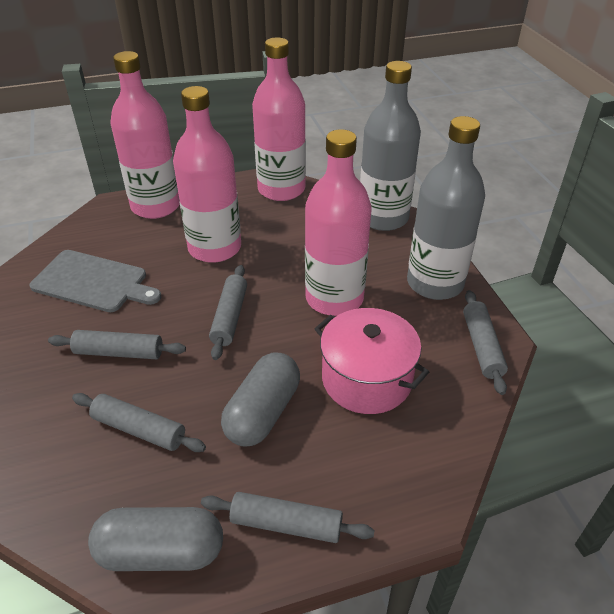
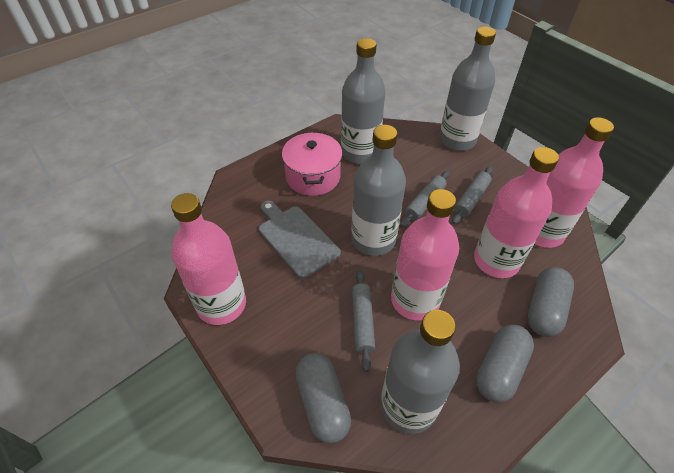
grey bottle: [360,61,421,231] [407,116,485,300] = 2 -> [341,38,386,164] [351,125,406,256] [381,310,460,434] [439,26,496,151] = 4
grey capsule: [88,507,223,571] [221,353,300,447] = 2 -> [295,353,351,443] [476,325,534,403] [527,267,574,337] = 3
grey rolling pin: [48,330,186,359] [72,393,206,452] [201,492,375,543] [209,265,247,360] [463,290,508,395] = 5 -> [352,270,375,372] [400,171,450,227] [452,166,493,224] = 3

